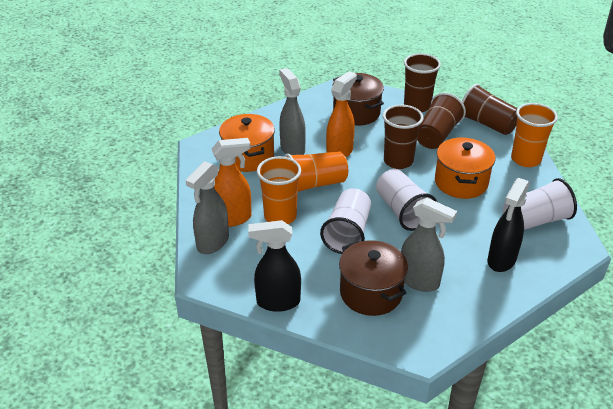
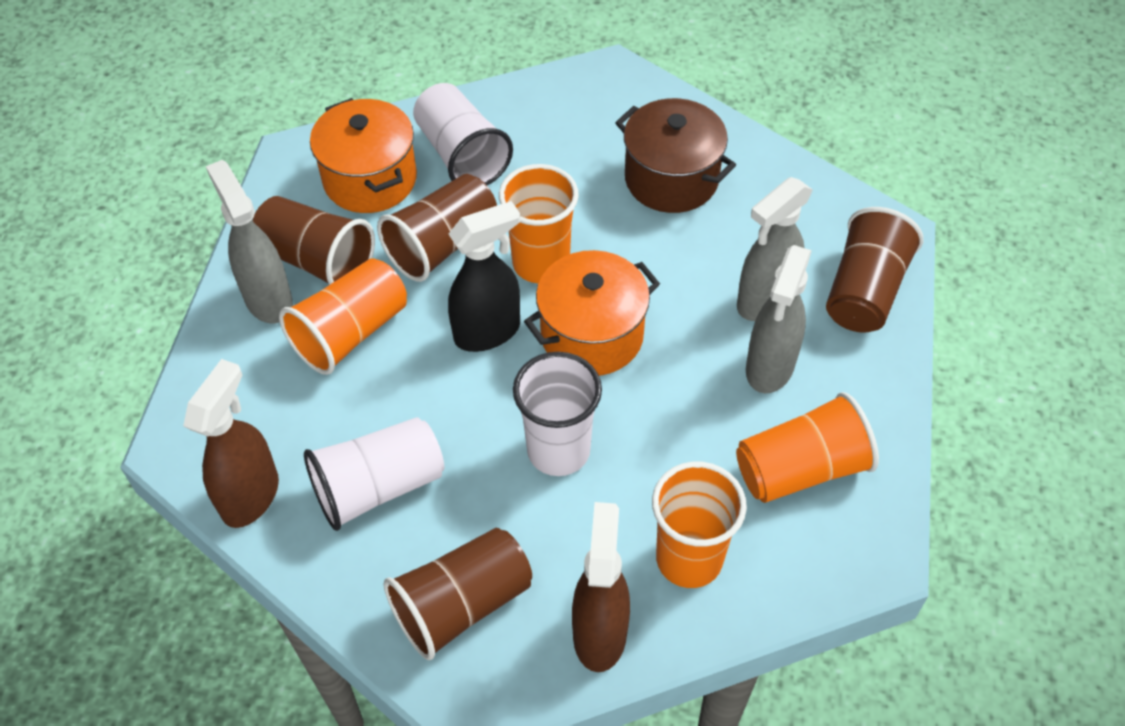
black spray bottle: [248,220,301,312] [488,178,530,272] = 2 -> [448,201,520,352] = 1
brown pot: [332,73,384,126] [339,240,408,316] = 2 -> [615,98,736,213] = 1
brown spray bottle: none = 0 -> [183,359,279,528] [572,502,630,672] = 2
orange cup: [257,156,301,224] [284,151,348,192] [511,103,558,167] = 3 -> [279,258,407,375] [499,164,579,283] [652,462,747,588] [736,392,879,503] = 4
orange spray bottle: [211,138,252,227] [326,71,357,158] = 2 -> none = 0

